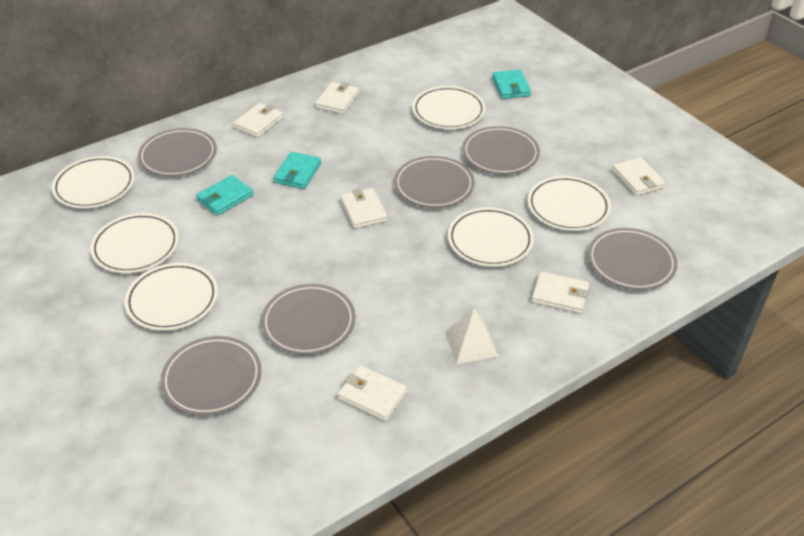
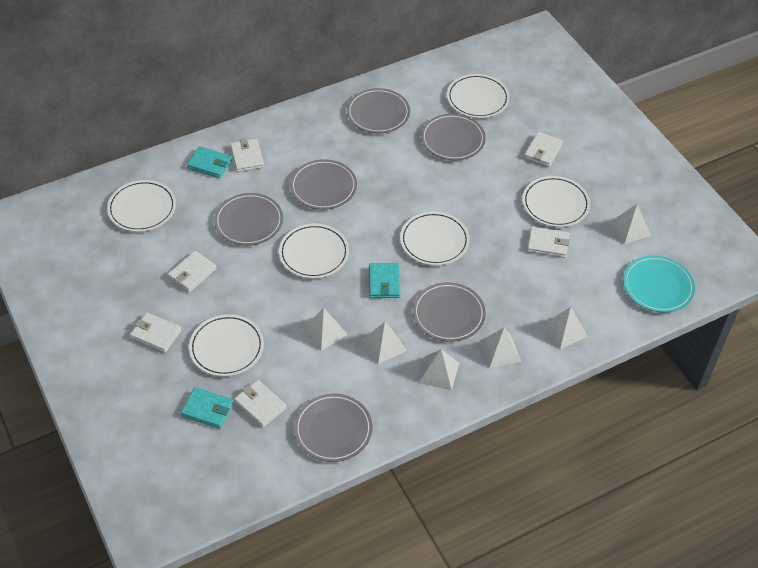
turquoise plate: none = 0 -> [623,255,695,313] = 1
white pyramid: [445,308,498,364] = 1 -> [302,308,348,351] [362,322,407,364] [418,349,459,391] [479,328,521,368] [543,307,588,349] [609,204,651,244] = 6

